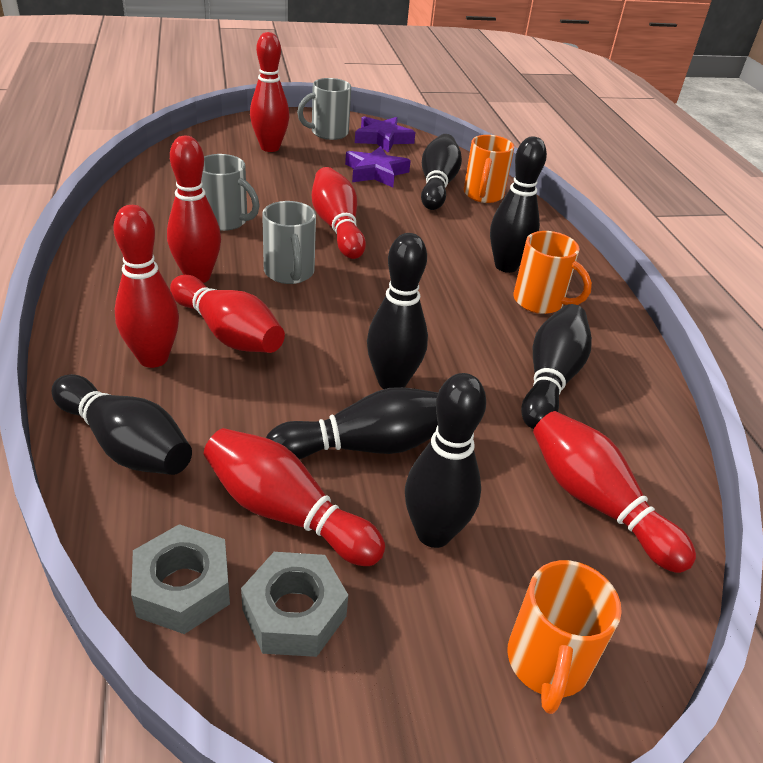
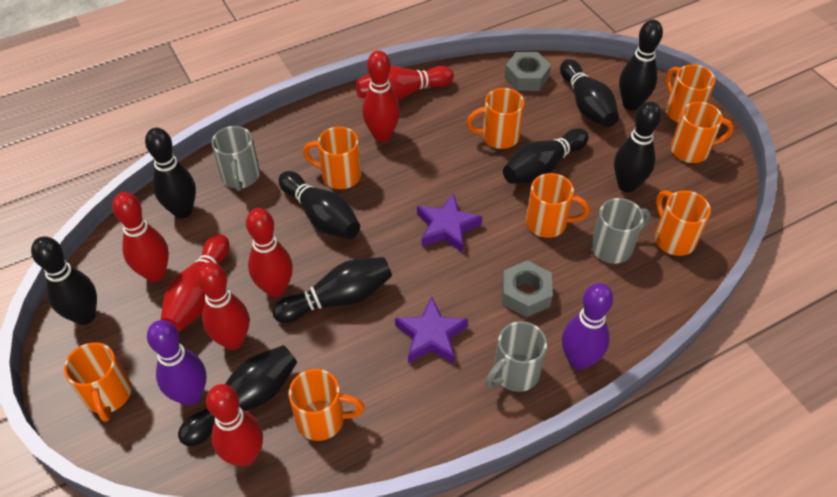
black bowling pin: [52,374,192,475] [266,387,438,459] [367,233,428,389] [405,373,486,548] [421,134,462,210] [490,137,547,273] [521,304,592,429] = 7 -> [31,236,97,325] [145,128,196,218] [178,345,297,446] [272,257,392,323] [278,171,360,239] [503,128,589,184] [560,59,619,127] [614,101,661,192] [619,20,663,111] = 9
orange mug: [464,135,514,203] [507,560,622,714] [513,231,592,314] = 3 -> [64,342,131,422] [289,369,365,441] [303,127,361,189] [466,88,524,149] [526,173,590,238] [655,190,711,256] [666,64,715,123] [671,102,734,163] = 8
purple bowling pin: none = 0 -> [147,320,206,406] [562,283,613,370] = 2

